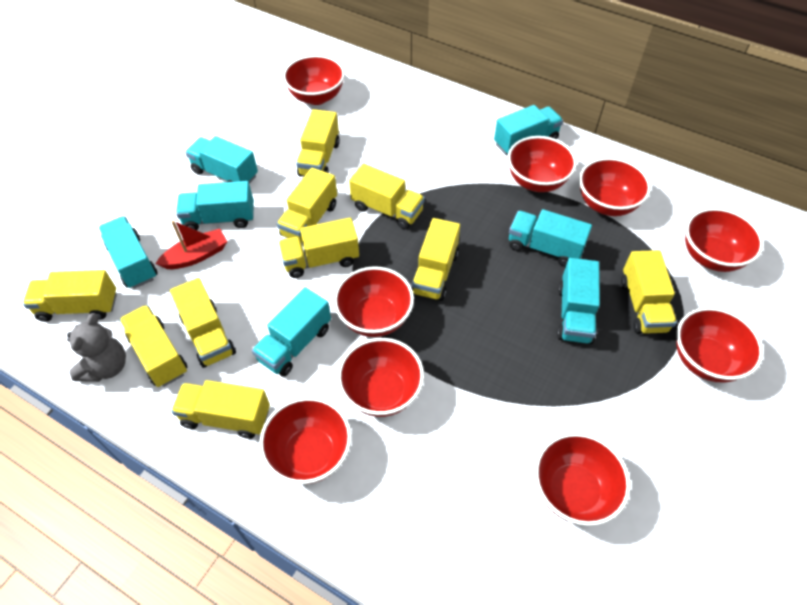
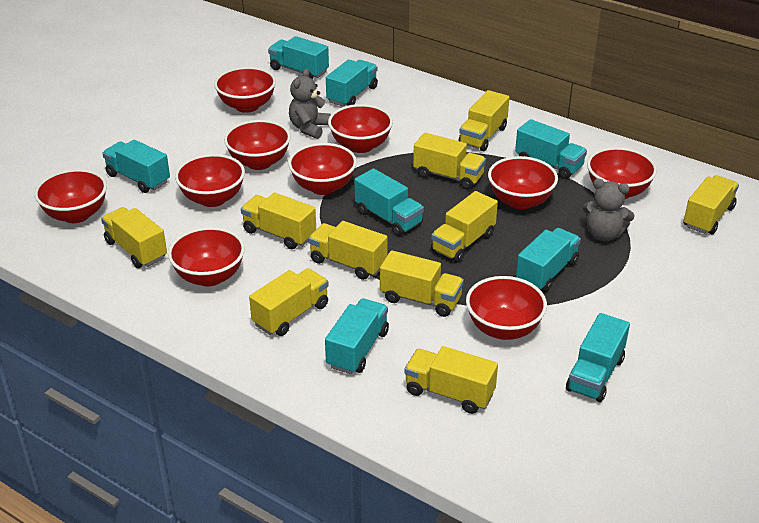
grey teddy bear: [67,313,126,382] = 1 -> [289,69,331,139] [582,179,635,241] = 2
red boat: [155,220,228,269] = 1 -> none = 0
red bowl: [259,397,352,484] [283,55,345,105] [334,266,414,337] [338,338,424,417] [508,136,577,192] [535,433,631,526] [579,157,651,216] [676,307,764,383] [685,208,764,272] = 9 -> [34,169,107,223] [168,227,245,286] [175,154,245,207] [214,67,276,113] [224,120,291,170] [288,143,357,195] [328,104,393,153] [466,276,547,340] [488,156,558,210] [587,147,657,199] = 10
turquoise truck: [99,216,158,289] [176,181,254,231] [185,136,258,184] [252,287,331,377] [494,105,563,155] [509,209,592,267] [557,258,600,344] = 7 -> [102,140,170,193] [268,36,329,79] [325,298,389,374] [326,59,378,107] [354,168,424,236] [515,119,587,179] [516,228,581,292] [566,313,630,402] = 8

